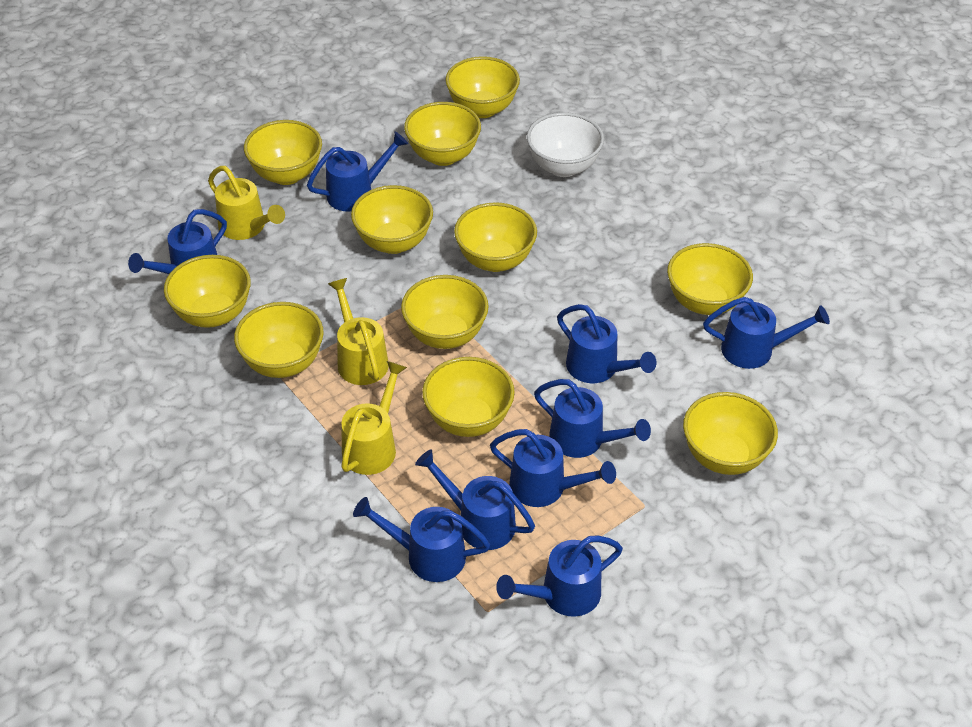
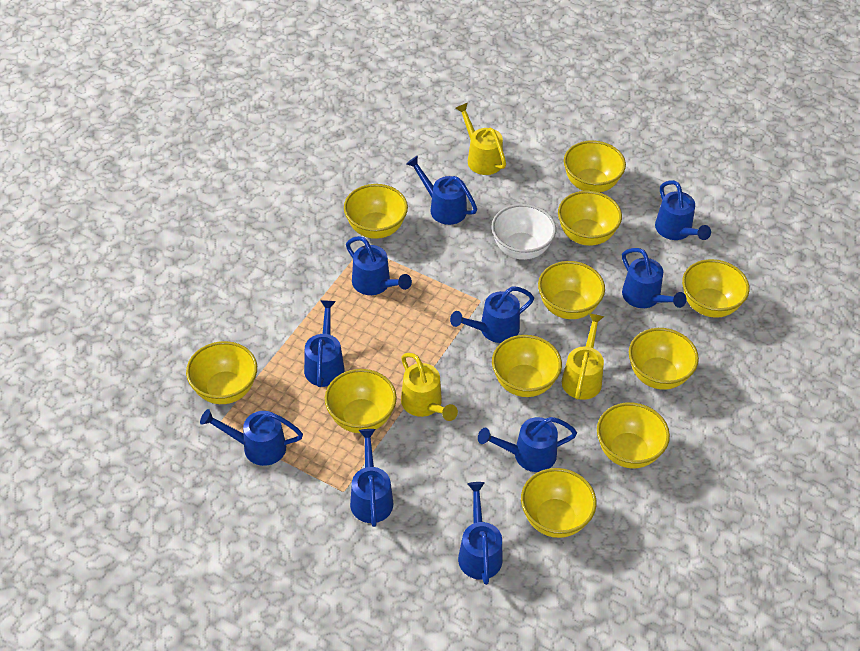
blue watering can: [128,209,227,274] [307,132,408,212] [353,497,490,582] [415,449,535,550] [490,429,616,507] [496,535,623,617] [534,379,651,458] [557,304,656,383] [703,297,830,369] = 9 -> [200,409,303,466] [304,300,344,387] [346,236,412,295] [350,429,393,527] [406,156,477,225] [450,287,534,343] [458,482,503,585] [478,417,577,472] [622,248,686,308] [655,180,711,240] = 10

